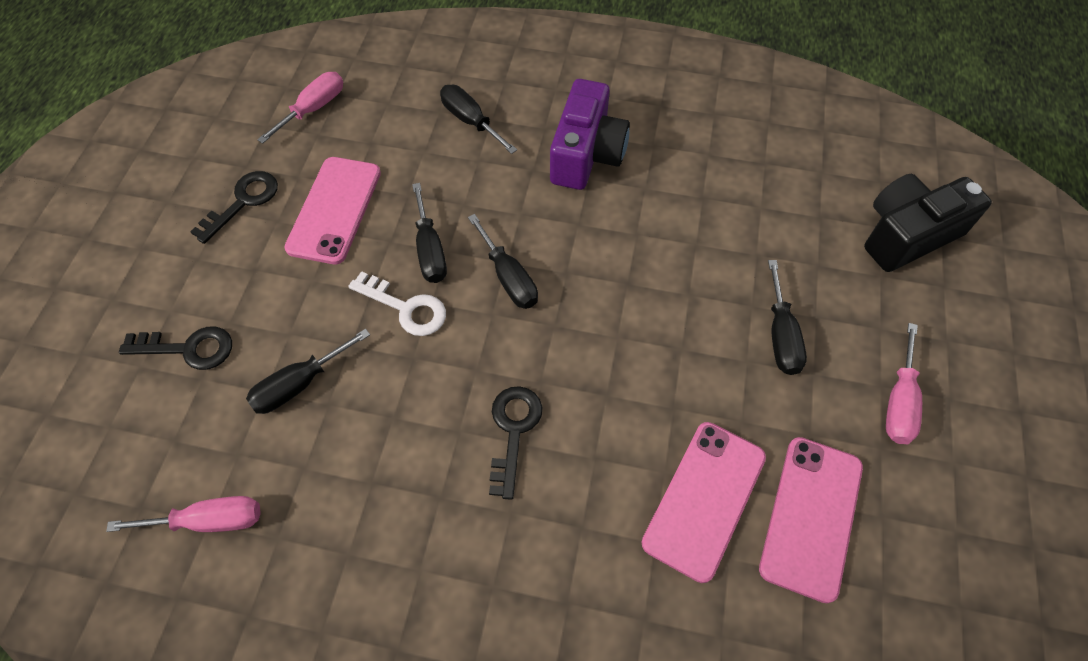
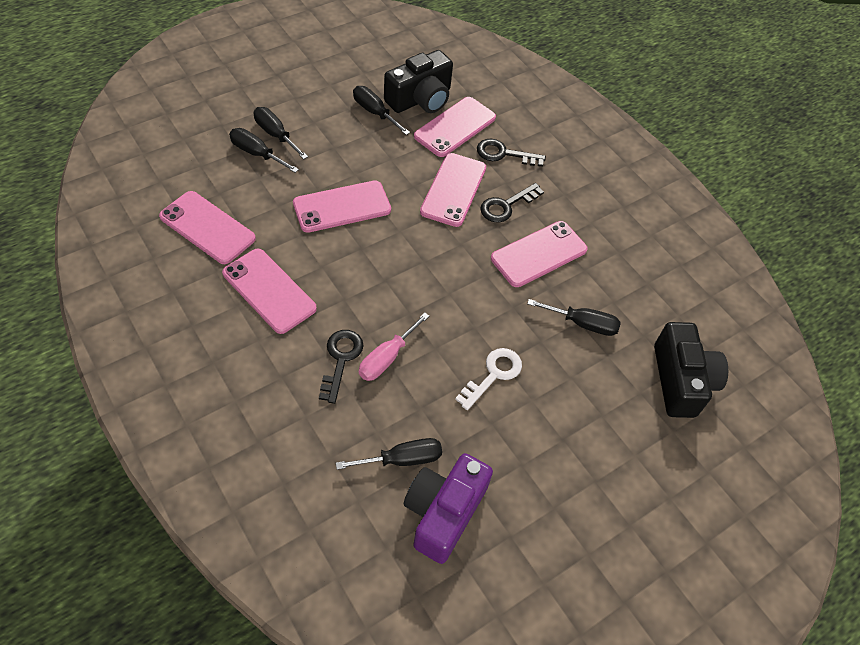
black camera: [864,174,992,272] = 1 -> [384,50,453,113] [654,322,728,418] = 2
pink phone: [284,157,381,264] [642,422,766,583] [759,437,863,603] = 3 -> [159,191,256,264] [222,249,317,334] [293,180,391,233] [414,97,496,157] [420,153,486,227] [491,221,588,287] = 6
pink screwdriver: [106,496,261,532] [257,72,343,144] [886,323,922,444] = 3 -> [359,312,429,381] = 1

